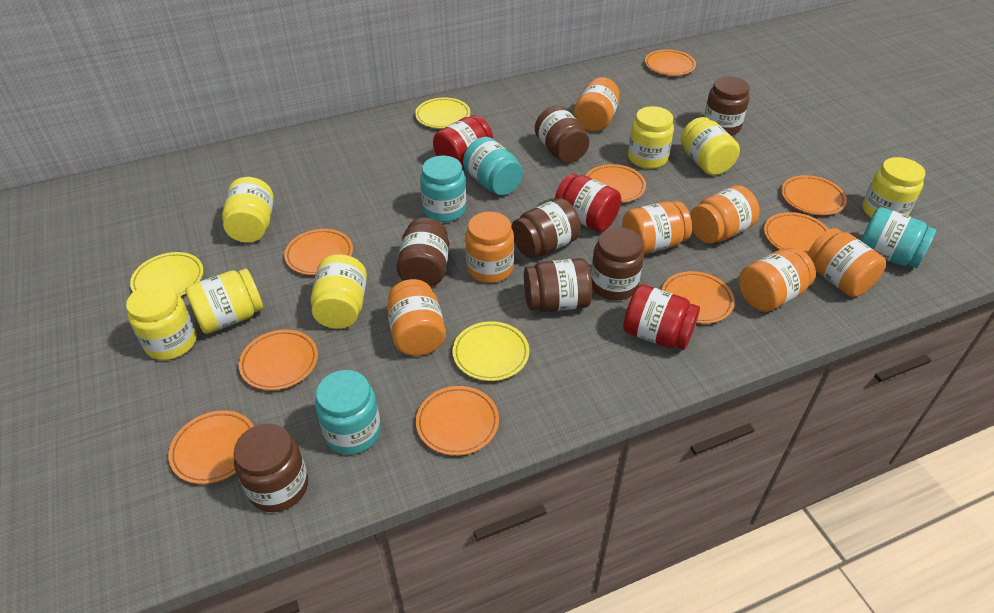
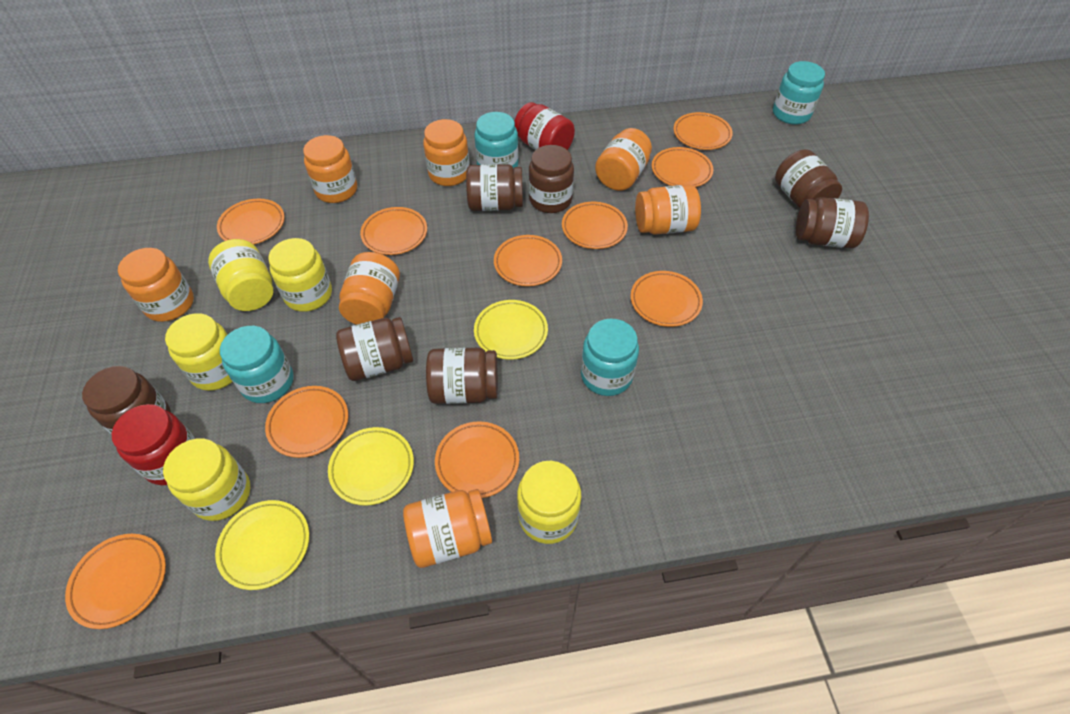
orange plate: [168,410,254,484] [239,330,318,390] [284,229,353,275] [416,386,499,456] [586,164,646,203] [645,49,696,76] [662,271,735,324] [764,212,829,254] [781,175,847,215] = 9 -> [65,534,166,629] [217,199,285,245] [265,386,348,458] [360,207,427,255] [435,421,519,498] [494,235,562,286] [562,202,628,249] [631,271,703,327] [652,147,713,187] [673,112,733,150] = 10
red jar: [433,115,493,166] [555,174,621,232] [623,284,700,350] = 3 -> [112,404,196,485] [514,102,575,150] = 2
yellow jar: [126,283,197,360] [185,269,263,334] [222,177,274,243] [311,254,367,329] [628,106,674,169] [681,117,740,176] [862,157,926,218] = 7 -> [163,438,250,521] [165,313,232,391] [208,239,273,311] [268,238,332,312] [517,461,581,544] = 5

